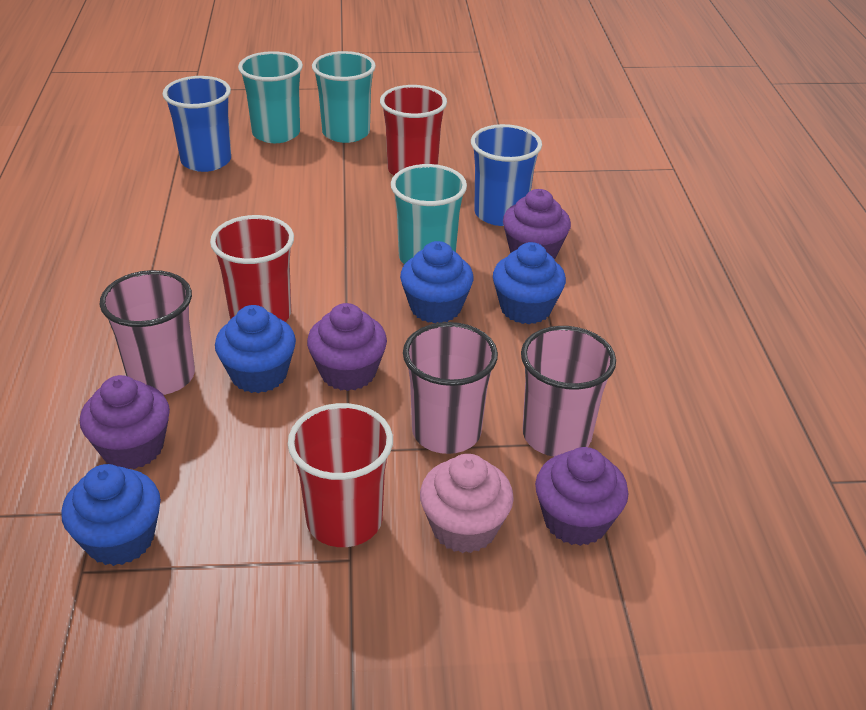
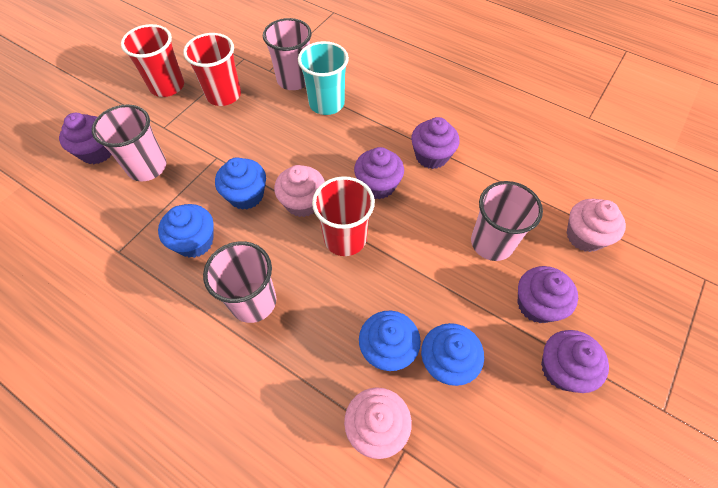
blue cup: [163,76,231,172] [471,124,542,226] = 2 -> none = 0
pink cup: [100,270,195,395] [403,322,498,454] [521,326,616,457] = 3 -> [92,104,167,182] [203,241,276,323] [263,18,312,90] [471,181,543,261] = 4
pink cupcake: [420,454,514,553] = 1 -> [274,165,325,217] [344,387,412,459] [567,199,626,252] = 3
purple cupcake: [80,375,170,469] [307,303,387,391] [503,189,571,259] [535,447,629,546] = 4 -> [59,113,111,164] [354,147,404,199] [411,117,459,169] [517,266,578,323] [541,330,609,393] = 5
turquoise cup: [238,51,303,143] [312,51,376,143] [391,164,467,264] = 3 -> [298,41,349,115] = 1

